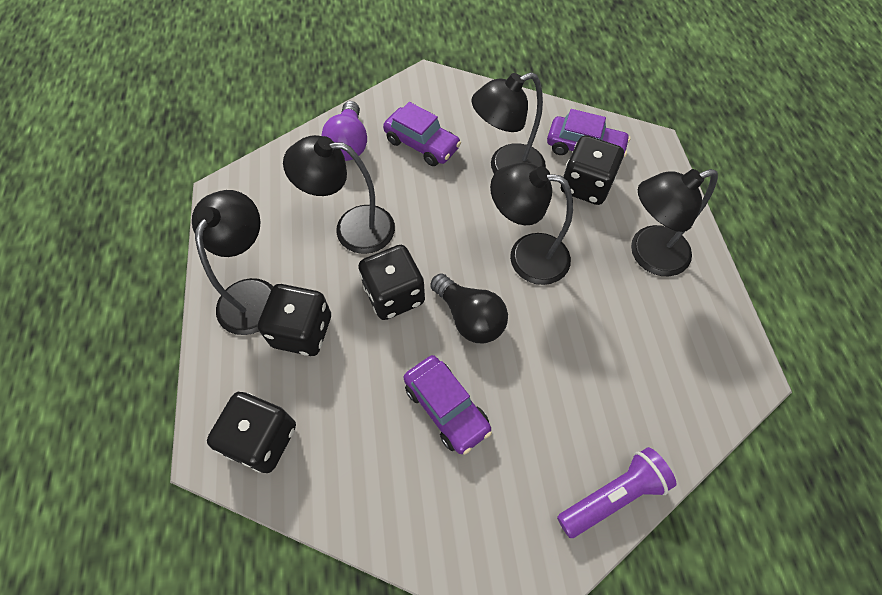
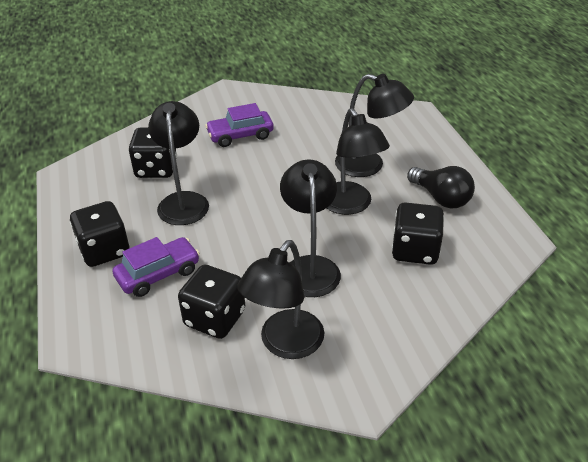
purple car: [383,102,461,166] [404,355,492,454] [547,109,630,158] = 3 -> [113,237,200,297] [205,103,274,147] = 2
purple flashlight: [557,447,676,538] = 1 -> none = 0
purple light bulb: [321,101,367,161] = 1 -> none = 0

